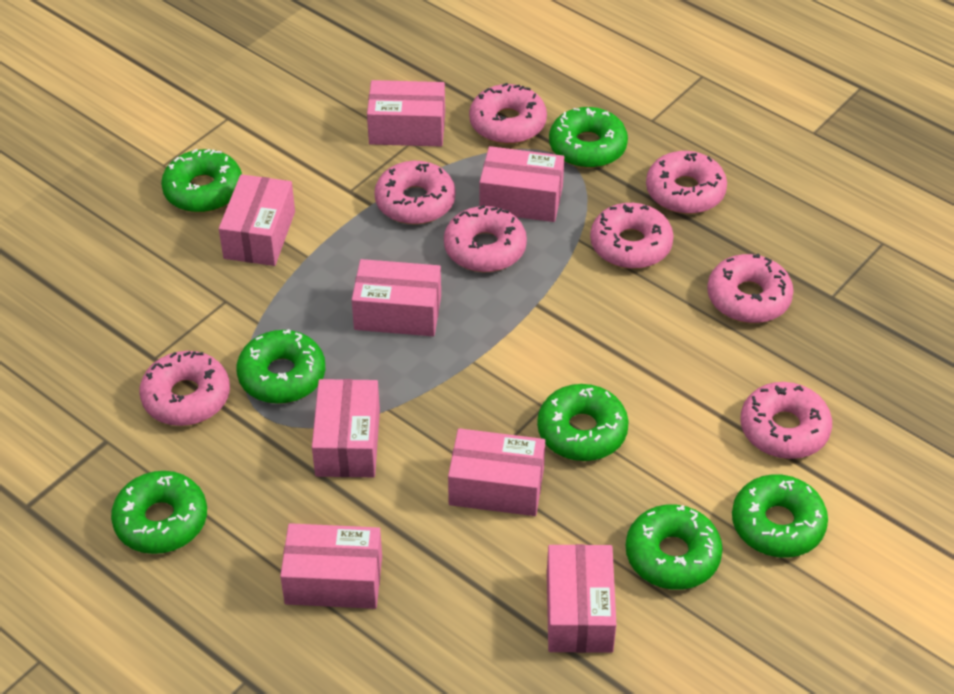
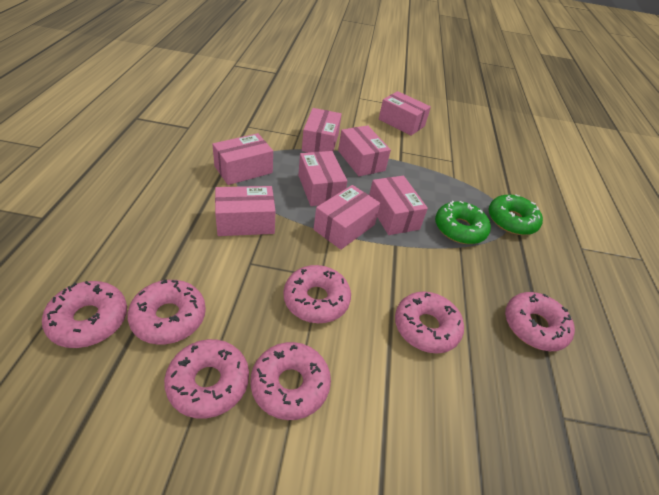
green donut: [111,471,207,554] [161,149,242,213] [237,329,325,404] [537,384,629,461] [549,107,628,168] [626,504,723,590] [732,474,828,558] = 7 -> [435,201,491,244] [489,194,543,235] = 2
pink donut: [140,351,230,426] [374,161,456,225] [444,205,527,272] [469,83,547,144] [590,203,674,269] [646,151,727,214] [707,253,794,323] [740,382,832,459] = 8 -> [42,281,127,348] [127,279,206,345] [164,339,249,418] [250,342,331,420] [283,265,351,323] [395,291,464,354] [505,292,575,351] = 7

